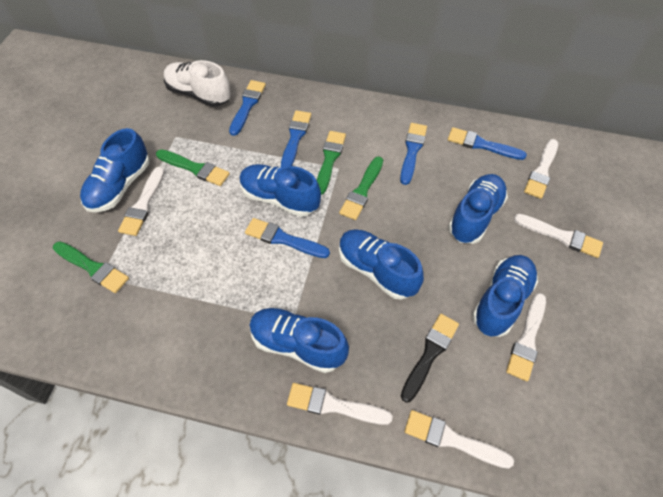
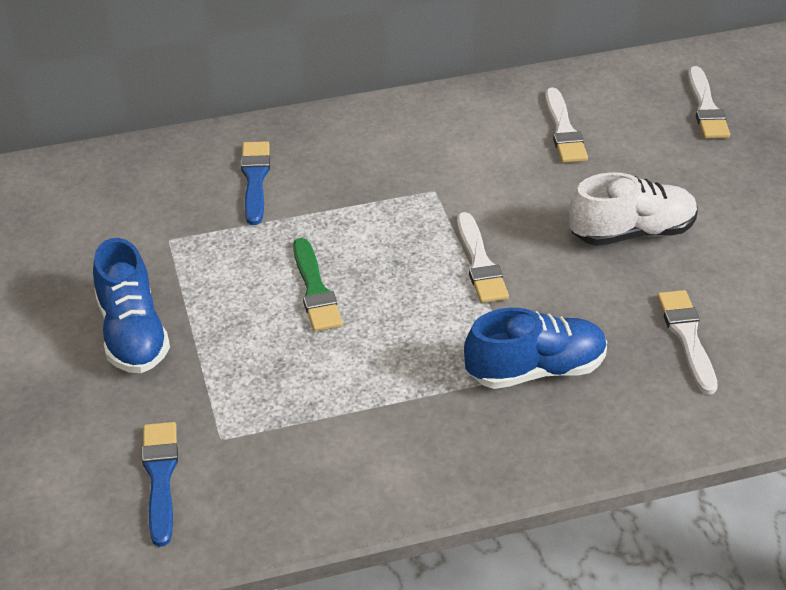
black brush: [401,314,459,403] = 1 -> none = 0
blue brush: [229,80,266,136] [245,218,330,258] [281,110,311,167] [400,123,427,185] [448,127,527,160] = 5 -> [142,422,178,547] [241,141,270,225] = 2
blue shoe: [80,128,150,212] [240,164,321,217] [249,308,349,373] [339,229,424,299] [448,174,508,244] [472,255,538,337] = 6 -> [93,238,170,373] [464,308,607,389] = 2
green brush: [53,241,129,293] [156,149,230,186] [317,131,346,195] [339,157,383,220] = 4 -> [293,238,343,332] = 1
white brush: [118,167,165,236] [287,383,393,425] [404,410,514,469] [506,293,546,381] [514,214,603,258] [524,139,558,199] = 6 -> [457,212,509,303] [545,87,588,163] [657,290,718,395] [688,66,730,139] = 4

